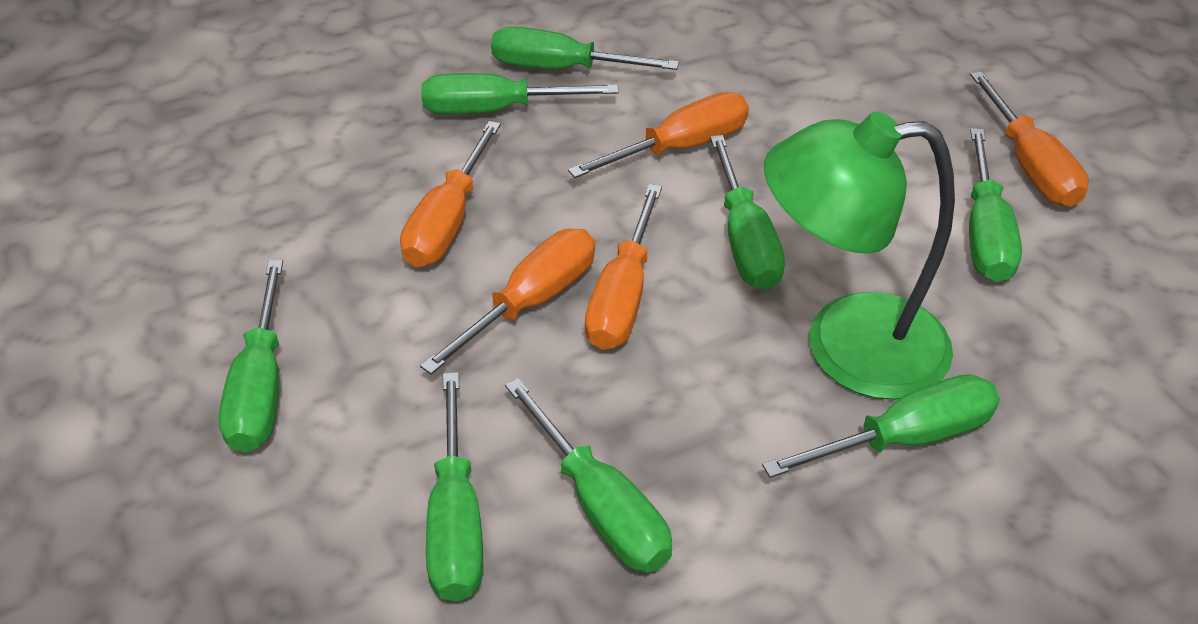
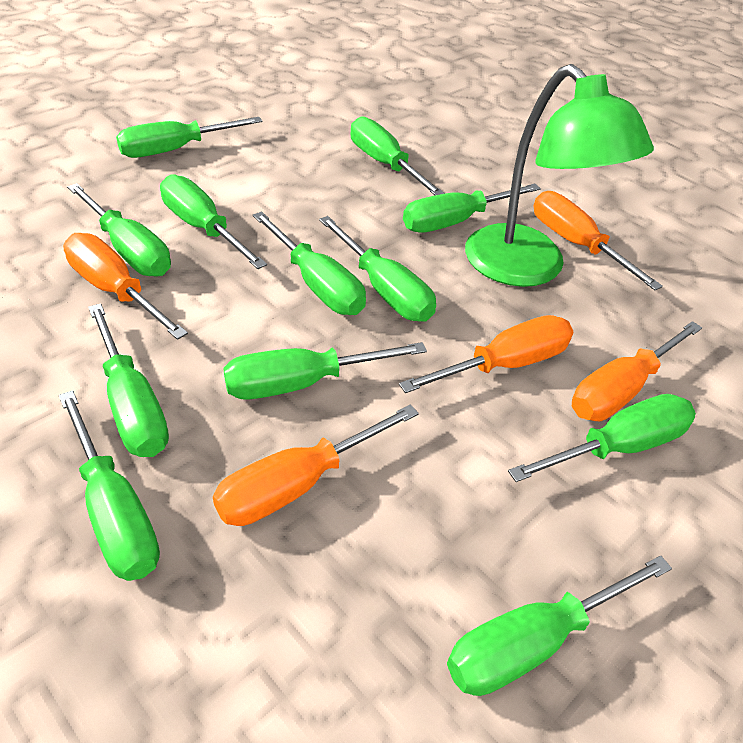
green screwdriver: [218,260,283,453] [421,73,619,114] [426,372,483,602] [491,26,679,70] [505,378,672,573] [710,135,785,290] [762,374,1000,478] [969,128,1022,282] = 8 -> [58,390,160,581] [67,183,171,277] [88,303,169,457] [116,117,263,158] [160,174,267,269] [223,342,427,400] [253,212,366,315] [319,216,436,322] [351,116,445,195] [403,184,541,233] [447,555,672,696] [508,394,696,482] = 12

